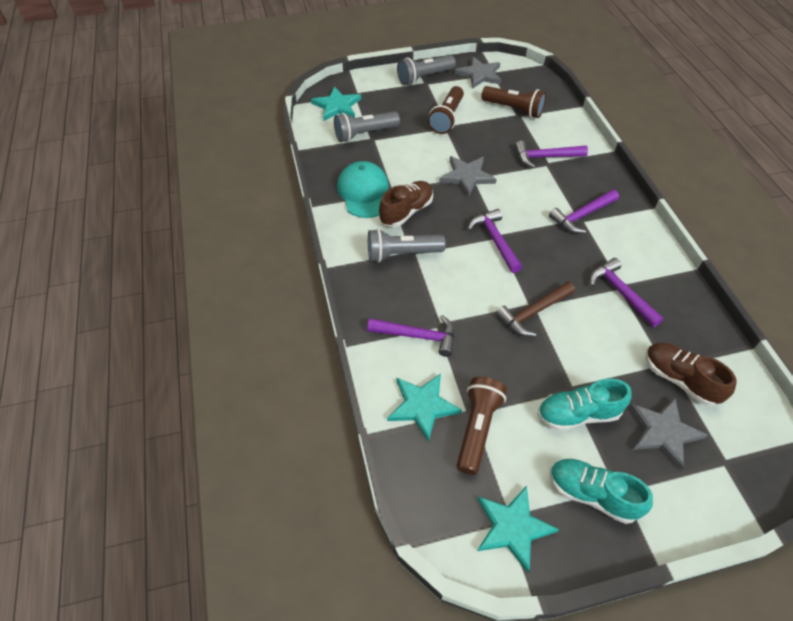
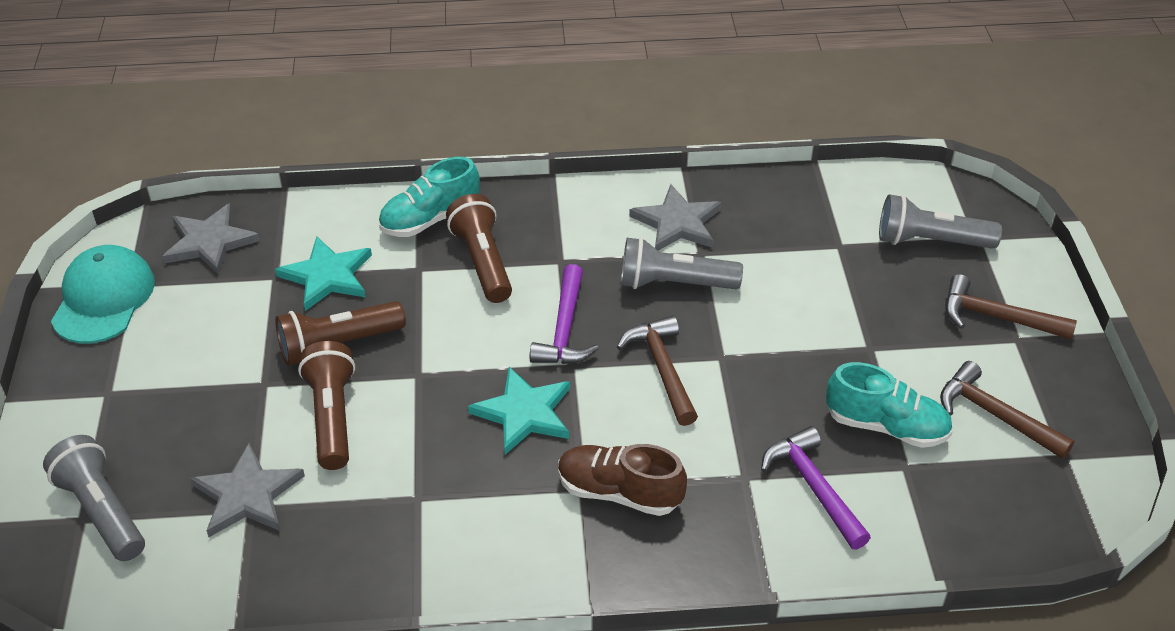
brown hammer: [495,281,575,336] = 1 -> [617,316,698,426] [940,361,1074,459] [945,274,1077,339] = 3
brown shoe: [379,181,433,227] [645,342,737,406] = 2 -> [558,444,687,516] = 1
purple hammer: [367,315,455,357] [467,209,522,273] [515,141,588,168] [549,189,619,233] [590,258,664,327] = 5 -> [530,264,599,364] [761,426,871,550] = 2
turquoise star: [311,86,361,121] [387,373,462,442] [477,486,559,573] = 3 -> [275,236,372,311] [468,367,570,455] = 2

